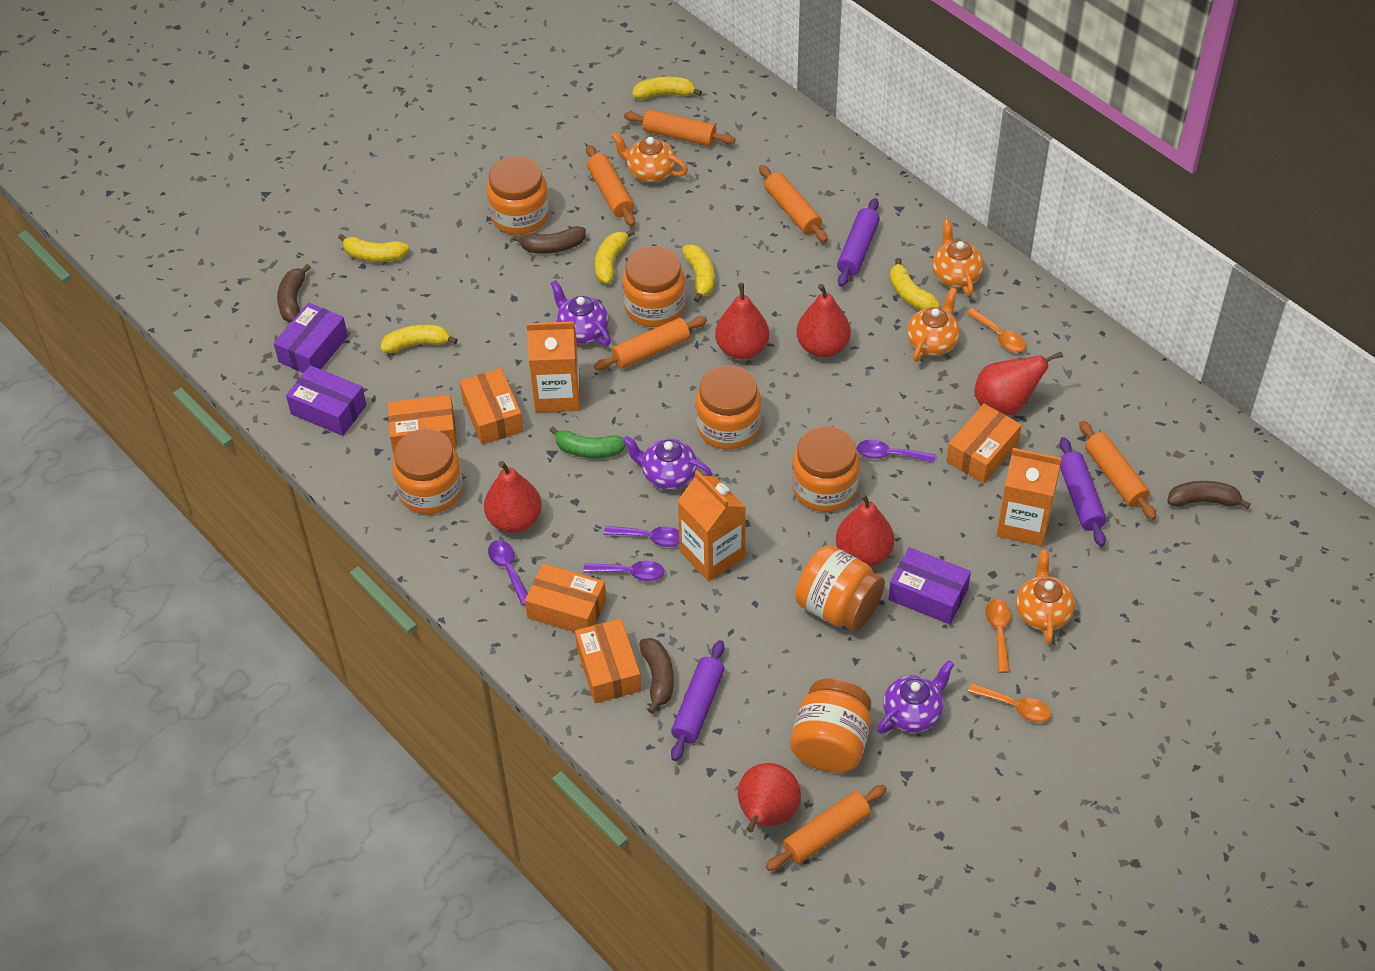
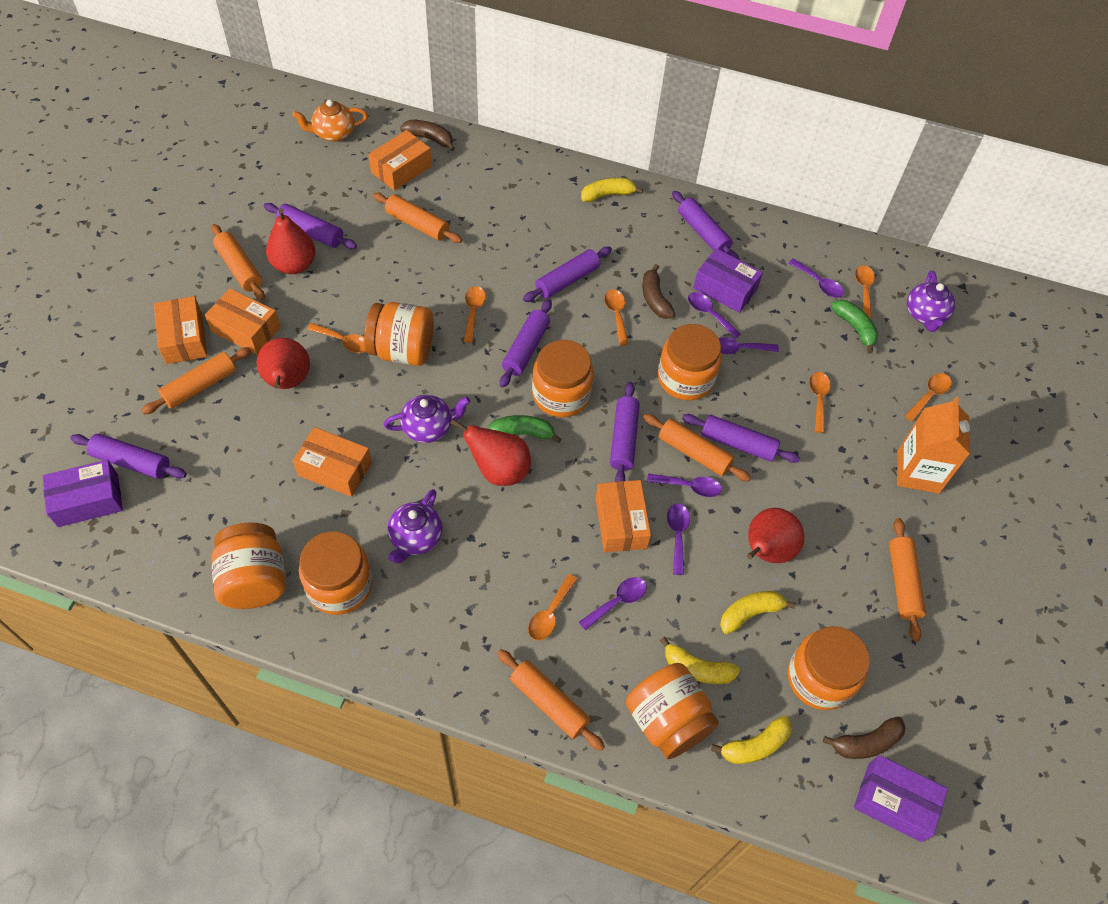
brown banana: [277,264,311,322] [512,226,586,254] [639,638,674,714] [1167,481,1250,509] = 4 -> [400,120,455,151] [642,264,675,319] [823,717,906,759] = 3
green banana: [549,426,626,458] = 1 -> [488,415,561,443] [831,300,878,354] = 2
orange carton: [527,321,580,413] [678,470,745,581] [997,448,1062,546] = 3 -> [897,397,970,494] = 1
orange spoon: [966,308,1026,353] [968,683,1051,723] [985,599,1011,673] = 3 -> [307,323,366,353] [464,286,486,343] [528,574,577,640] [604,289,628,346] [809,372,831,433] [855,265,875,319] [905,373,951,422] = 7
orange teapot: [611,132,688,183] [907,287,960,362] [932,219,984,296] [1016,550,1075,644] = 4 -> [292,100,368,142] = 1
purple rolling pin: [671,640,724,761] [837,198,880,287] [1059,437,1106,546] = 3 -> [70,434,187,479] [264,203,357,249] [500,299,552,388] [523,246,612,302] [610,382,640,482] [672,191,739,260] [682,414,800,463] = 7
purple spoon: [488,540,528,606] [583,561,665,581] [604,526,680,547] [857,440,935,463] = 4 -> [579,577,647,630] [647,473,722,497] [667,503,690,575] [688,292,741,339] [719,337,779,354] [788,258,844,298] = 6
red pear: [484,461,542,533] [715,283,769,360] [738,763,801,832] [796,284,851,358] [836,493,894,567] [974,351,1063,416] = 6 -> [257,338,310,389] [266,208,315,274] [450,419,531,486] [747,508,805,563] = 4
yellow banana: [338,234,409,262] [381,324,458,353] [595,229,635,284] [632,76,702,100] [682,244,715,302] [890,258,940,310] = 6 -> [581,178,643,202] [660,637,740,684] [711,716,792,764] [720,591,796,634] = 4

